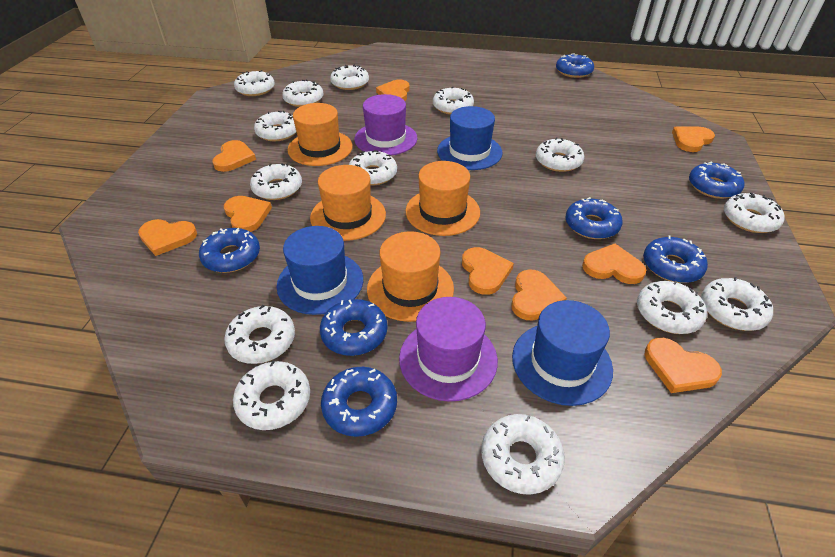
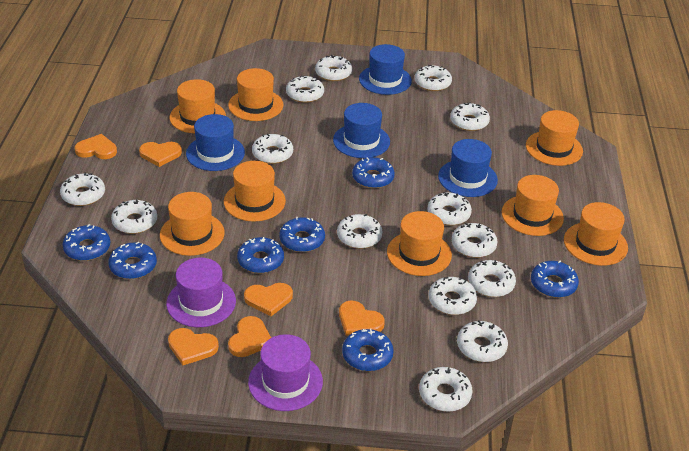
blue hat: [277,226,363,315] [437,106,503,170] [512,300,613,406] = 3 -> [186,114,245,171] [333,103,390,158] [359,44,412,95] [438,139,498,197] = 4
orange hat: [287,103,353,166] [310,165,386,241] [367,231,454,322] [406,161,480,236] = 4 -> [160,192,224,256] [169,79,226,133] [224,161,286,222] [228,68,283,121] [387,211,452,276] [502,175,564,236] [526,110,583,166] [564,202,628,266] = 8
orange heart: [138,219,197,256] [212,140,256,172] [224,196,272,232] [376,79,410,101] [462,247,514,295] [511,270,567,320] [582,243,646,284] [645,338,722,393] [672,127,715,152] = 9 -> [74,134,117,159] [139,142,182,167] [168,328,219,365] [228,316,271,357] [244,283,293,316] [339,301,385,336] = 6

